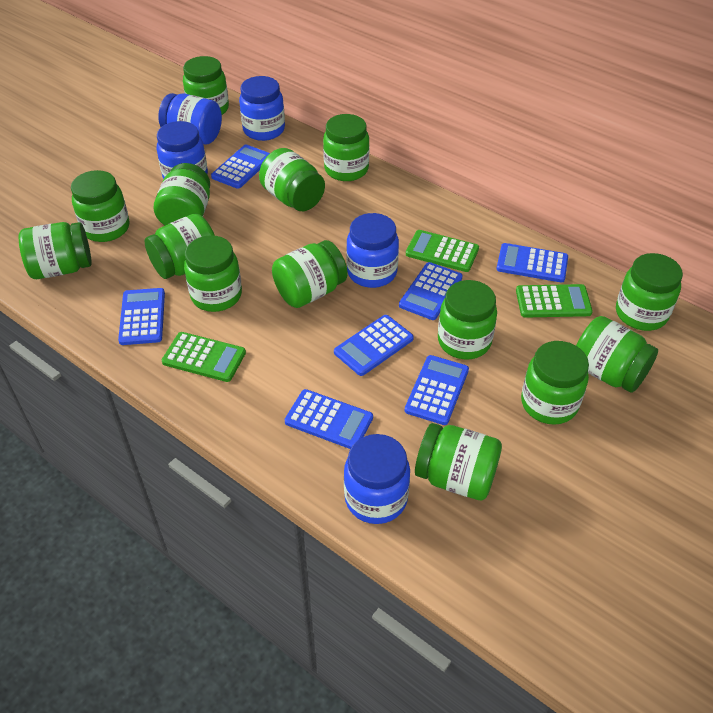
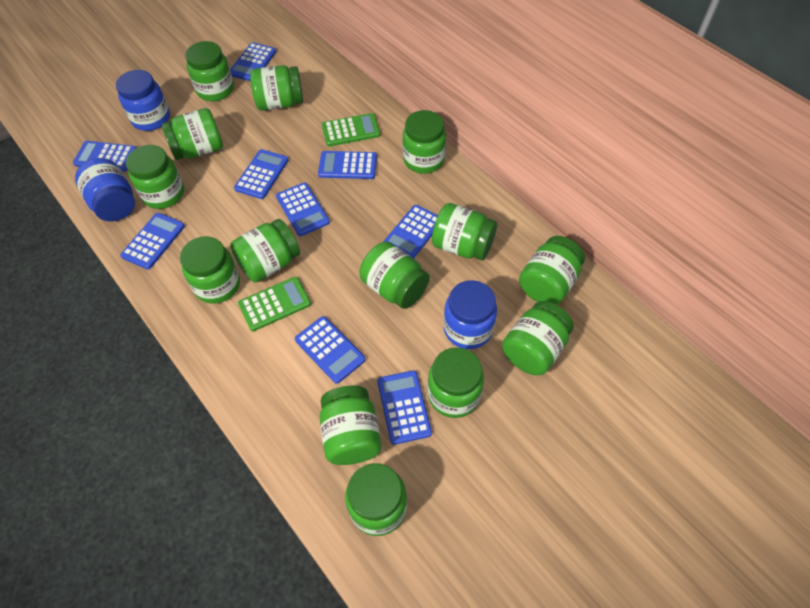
blue calculator: [118,288,165,345] [211,145,270,189] [285,389,373,449] [334,315,414,376] [399,262,463,320] [405,355,469,425] [496,243,568,283] = 7 -> [73,141,136,172] [120,213,185,270] [230,42,276,81] [234,149,289,199] [276,182,330,236] [295,316,365,384] [318,151,377,179] [377,370,432,445] [383,205,438,259] = 9
blue jar: [157,121,208,179] [158,93,222,144] [239,76,285,141] [344,434,410,524] [346,213,399,288] = 5 -> [75,158,135,221] [116,70,170,131] [444,280,497,349] = 3
green calculator: [162,332,246,382] [406,230,479,272] [516,284,593,318] = 3 -> [238,277,311,331] [322,113,380,146] = 2

